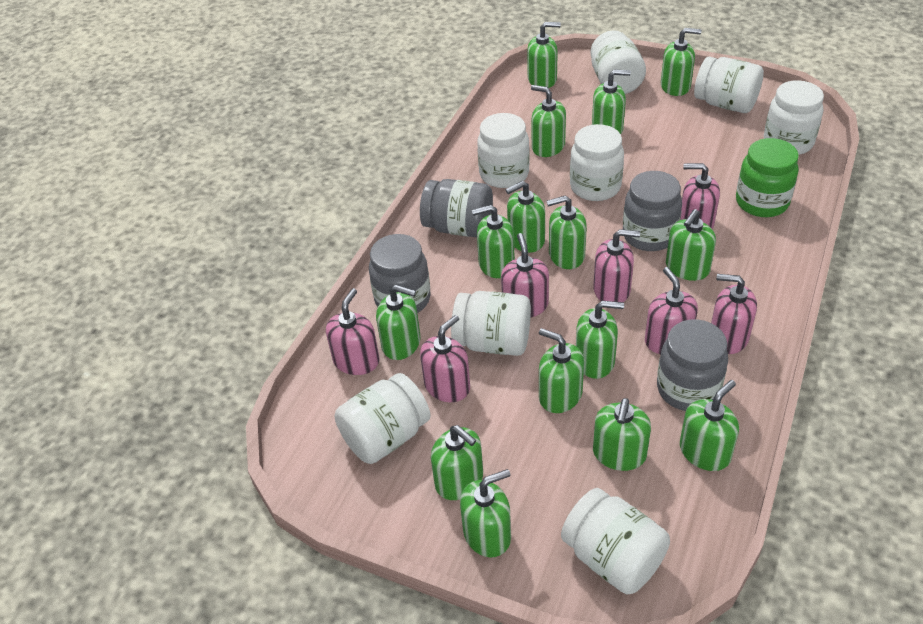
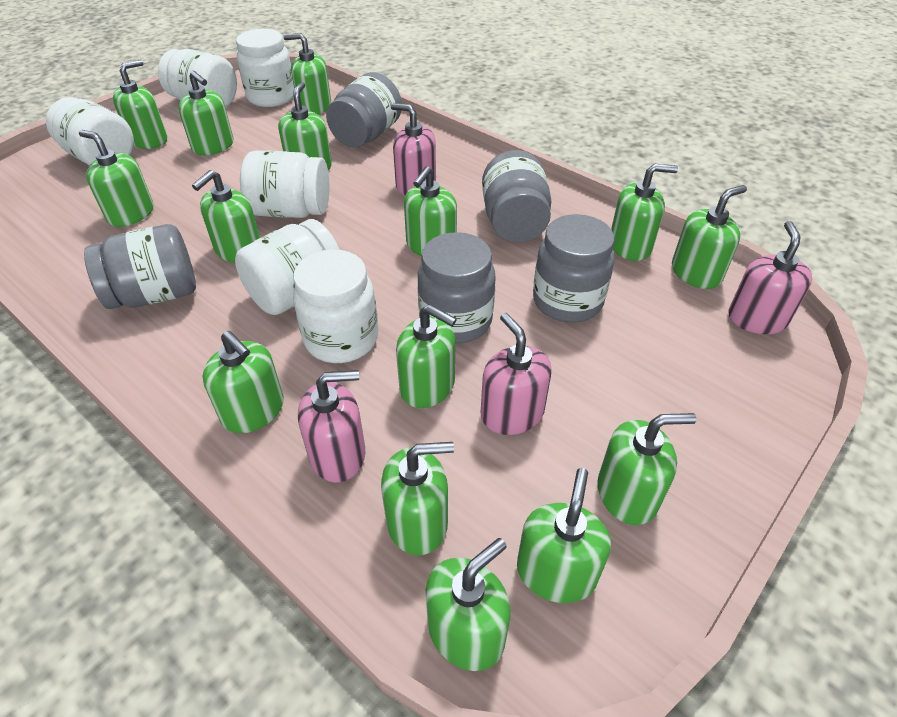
green jar: [736,138,799,217] = 1 -> none = 0
grey jar: [369,234,431,313] [420,179,493,237] [623,171,682,251] [657,319,728,411] = 4 -> [84,224,196,309] [326,72,402,148] [418,232,496,344] [482,150,552,242] [533,214,615,323] = 5
pink soap dispenser: [326,288,379,375] [420,315,470,402] [501,233,549,318] [593,229,640,302] [645,267,698,354] [680,163,720,229] [711,274,757,354] = 7 -> [298,370,366,483] [391,103,436,195] [481,313,552,435] [728,221,812,334] = 4
white jar: [335,373,431,464] [451,291,531,356] [477,113,529,188] [561,488,670,594] [570,124,624,201] [590,30,646,94] [694,57,764,113] [764,80,824,155] = 8 -> [46,97,134,165] [158,49,237,108] [235,219,340,315] [236,29,294,107] [240,150,330,218] [293,249,378,363] = 6

